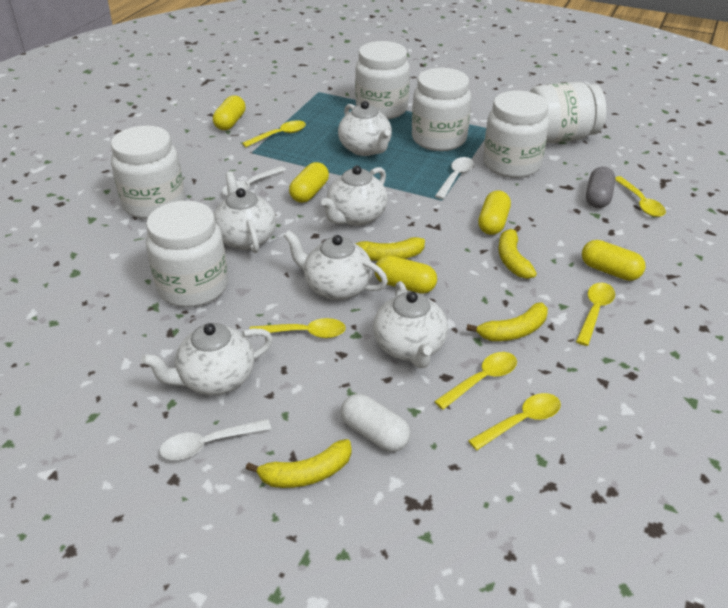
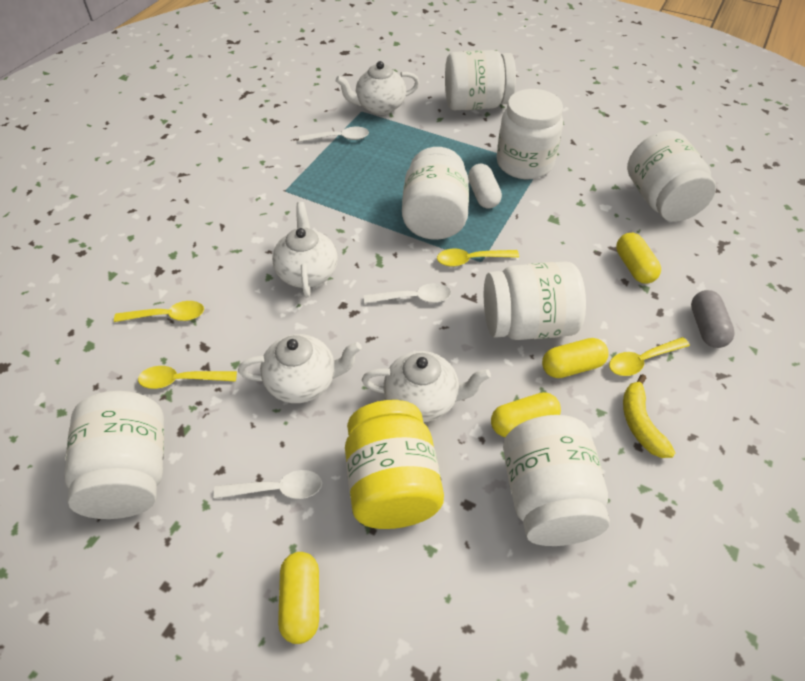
white jar: [111,126,185,219] [146,201,228,307] [355,41,410,119] [412,68,471,151] [483,91,549,178] [529,82,606,143] = 6 -> [64,391,164,519] [402,147,469,240] [445,50,516,110] [484,261,586,340] [497,89,563,179] [503,415,610,546] [627,130,716,222] = 7
white teapot: [141,323,273,395] [214,172,276,253] [283,230,388,300] [321,166,388,226] [338,101,392,156] [373,281,448,368] = 6 -> [238,334,362,403] [272,202,338,298] [336,61,420,115] [362,351,491,422] = 4
yellow banana: [246,439,352,488] [355,237,425,261] [466,302,548,341] [498,225,537,279] = 4 -> [623,374,676,458] = 1
yellow capsule: [213,95,246,130] [289,162,329,203] [374,255,437,294] [478,190,511,235] [582,240,646,281] = 5 -> [278,552,319,644] [491,392,561,437] [542,338,609,378] [616,233,661,283] = 4
yellow jar: none = 0 -> [345,400,444,529] = 1
yellow spoon: [242,120,306,147] [250,318,346,338] [434,352,517,410] [468,393,561,450] [576,282,615,346] [615,176,666,217] = 6 -> [114,301,204,322] [138,366,237,389] [437,249,519,267] [609,337,690,376] = 4

